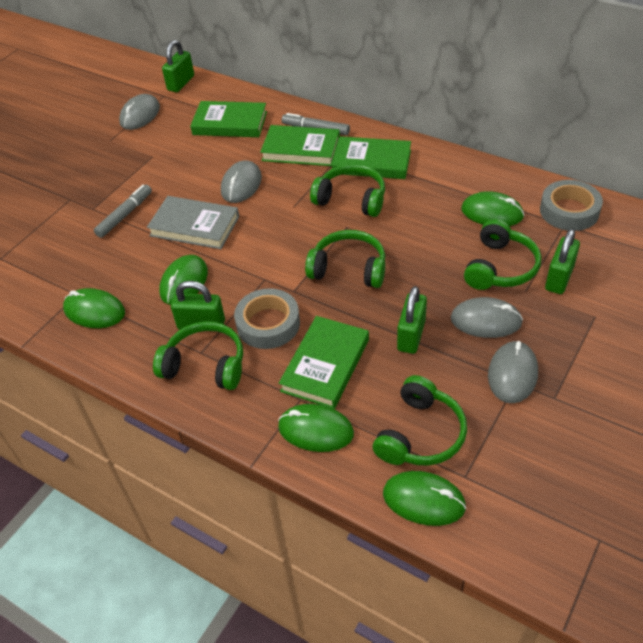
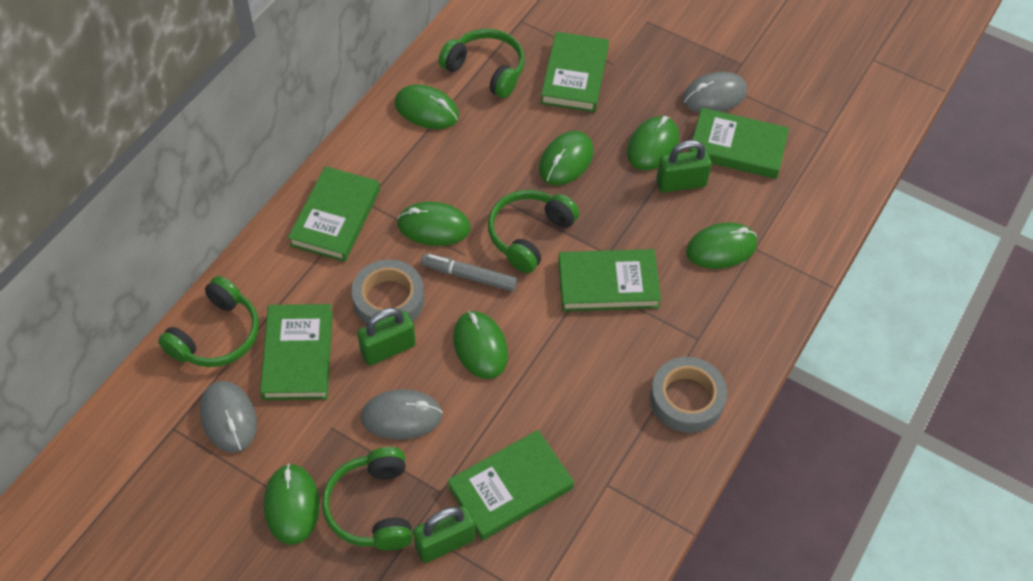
green book: [190,101,267,137] [260,125,340,166] [279,316,369,409] [331,136,411,179] = 4 -> [260,304,333,400] [288,166,380,262] [447,430,574,541] [541,32,609,112] [558,249,661,311] [689,108,789,179] = 6
green headphones: [153,321,243,390] [305,230,385,288] [310,164,385,217] [373,375,467,465] [464,219,541,290] = 5 -> [158,276,259,367] [322,447,413,550] [438,29,525,98] [488,190,579,273] = 4
green mouse: [63,288,125,328] [159,255,208,305] [278,404,354,452] [383,471,466,526] [461,191,524,226] = 5 -> [264,464,320,545] [395,85,459,129] [397,202,471,246] [453,311,508,379] [539,131,594,185] [627,116,679,170] [686,223,757,269] = 7
green padlock: [162,40,194,92] [171,281,225,330] [397,286,427,354] [545,229,580,294] = 4 -> [357,308,416,365] [413,506,475,563] [656,140,712,192] = 3
grey book: [147,196,239,249] = 1 -> none = 0
grey marker: [94,185,152,238] [282,113,350,135] = 2 -> [421,253,517,292] = 1
grey mouse: [119,94,160,130] [221,161,262,203] [451,297,523,338] [488,341,538,403] = 4 -> [200,381,257,453] [361,389,443,440] [683,72,747,113] = 3

